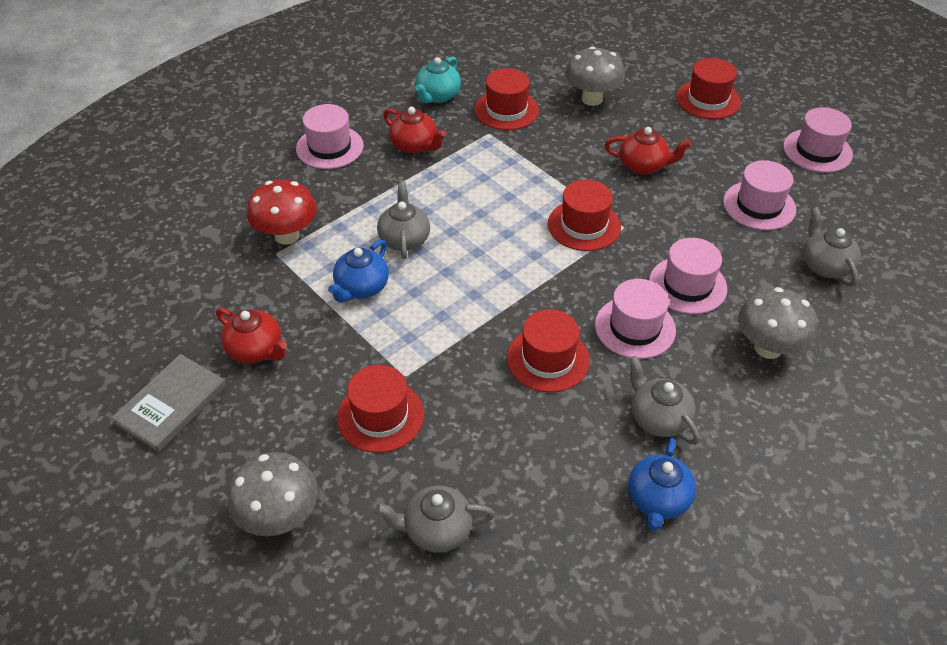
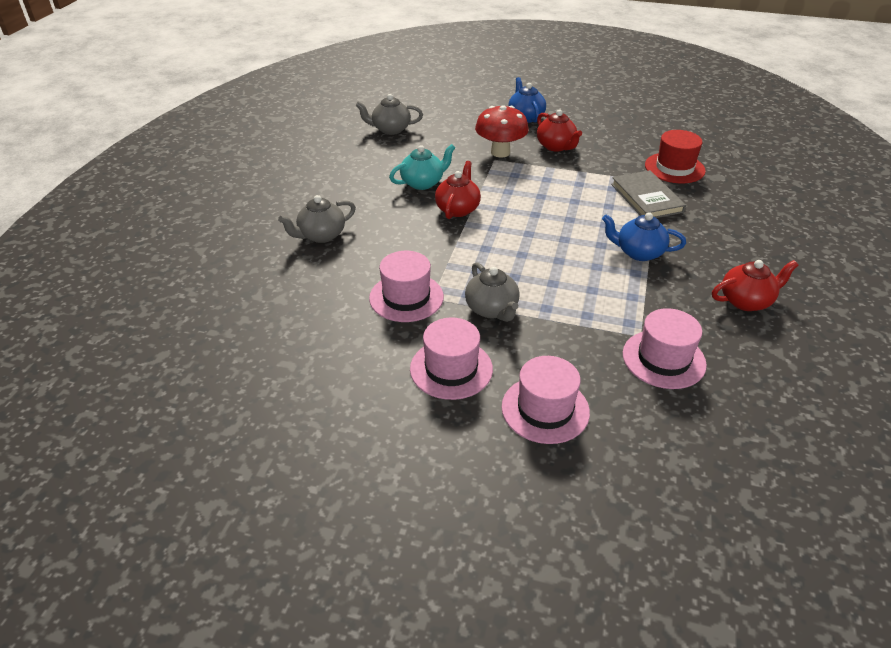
grey mushroom: [227,452,318,536] [565,46,625,106] [738,287,817,359] = 3 -> none = 0
grey teapot: [375,486,495,553] [377,181,430,259] [629,356,700,445] [803,207,861,287] = 4 -> [278,195,356,243] [356,94,423,135] [465,262,520,322] = 3
pink hat: [296,104,364,169] [595,279,676,359] [649,238,727,314] [723,160,796,230] [783,107,853,173] = 5 -> [369,251,444,322] [410,318,493,400] [501,356,590,444] [623,308,707,389] = 4
red hat: [337,365,424,453] [475,68,539,130] [507,309,590,392] [548,179,621,251] [676,58,741,119] = 5 -> [645,130,706,183] = 1

